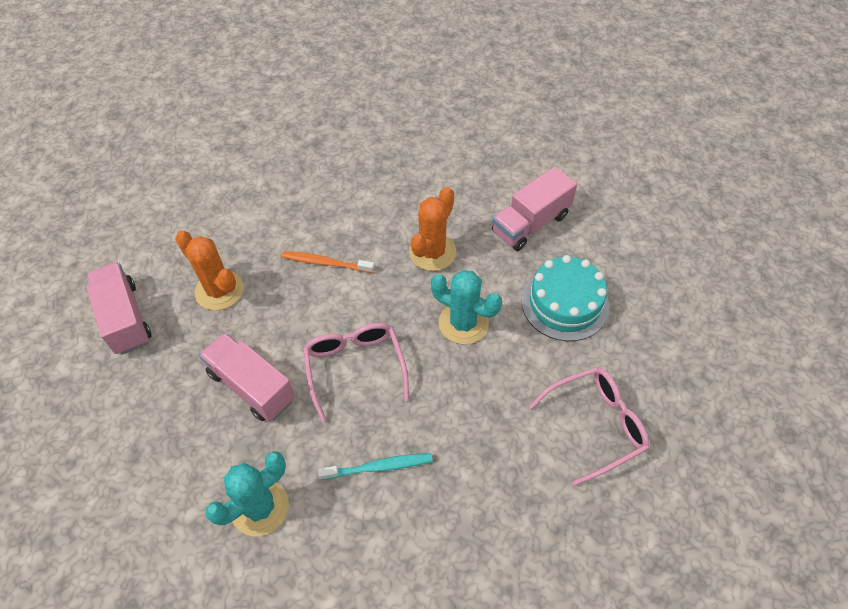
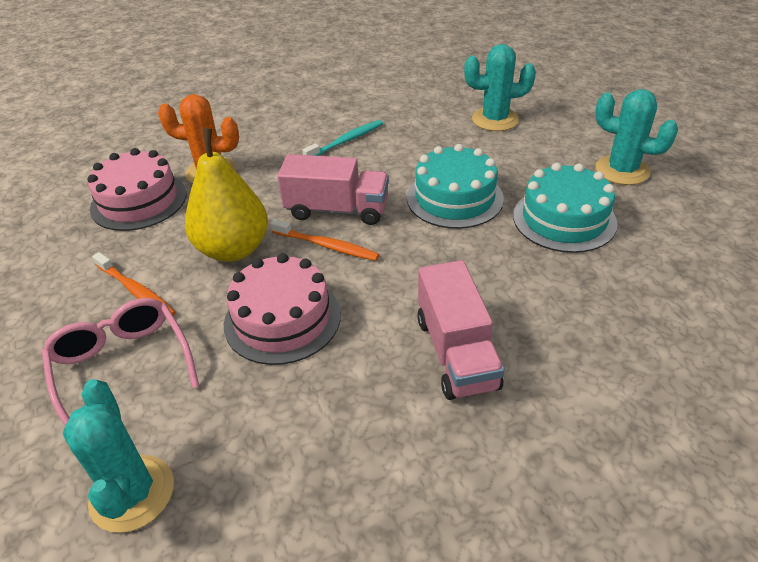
orange cactus: [175,230,243,310] [409,187,456,271] = 2 -> [158,94,239,184] = 1
orange toothbrush: [281,251,375,273] = 1 -> [92,252,176,316] [270,219,379,261] = 2
pink cake: none = 0 -> [87,148,187,231] [224,253,341,365] = 2
pink glasses: [303,323,409,422] [529,367,649,486] = 2 -> [42,298,199,426] = 1
pink truck: [87,262,151,355] [199,333,295,422] [492,167,577,251] = 3 -> [278,154,389,225] [417,260,505,400] = 2
turquoise cactus: [205,451,289,537] [431,270,502,344] = 2 -> [63,379,174,533] [464,44,536,131] [595,89,678,185] = 3
turquoise cake: [521,255,609,341] = 1 -> [407,144,504,229] [513,163,617,253] = 2
yellow pear: none = 0 -> [185,128,268,262] = 1

